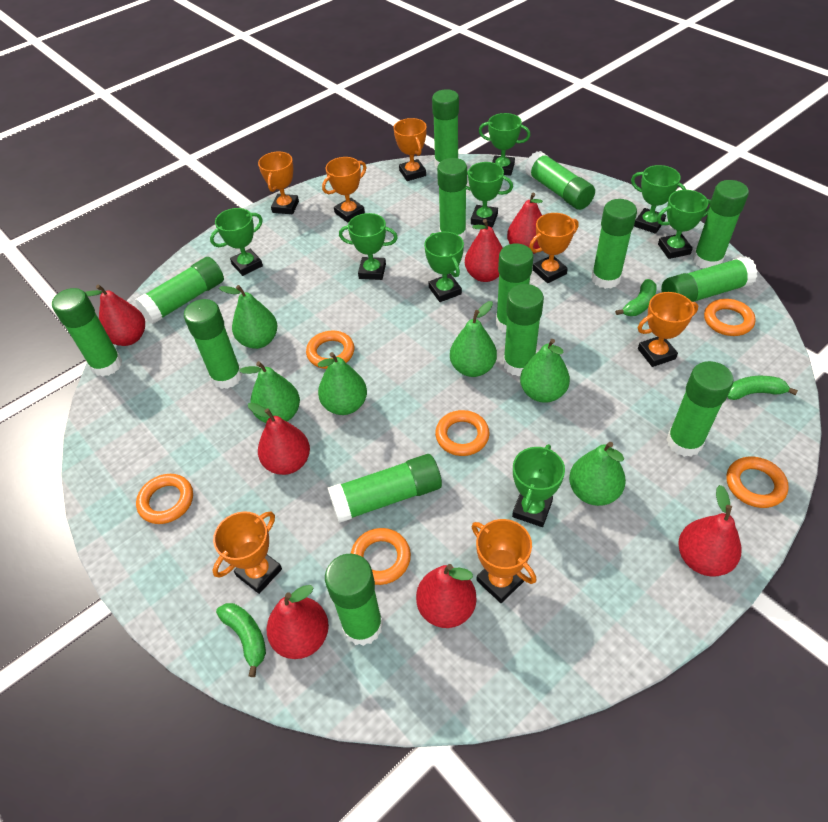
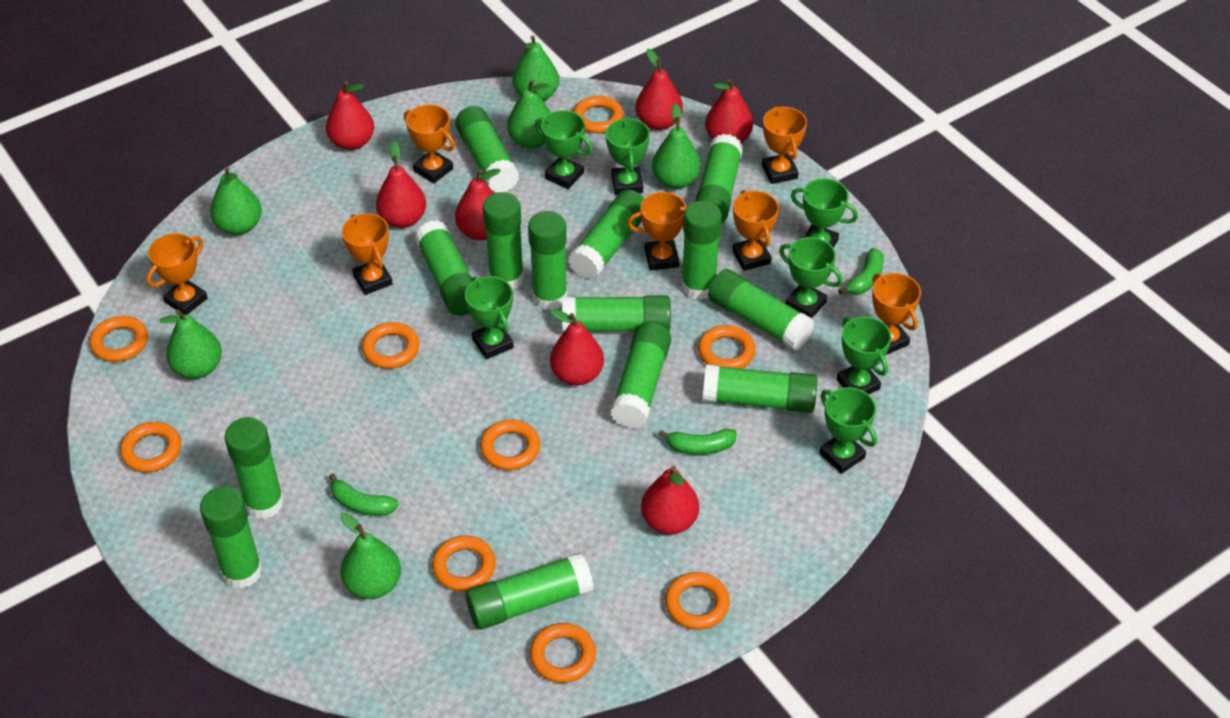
green trophy: [210,208,263,276] [339,213,398,280] [424,232,464,302] [466,162,513,228] [479,113,530,176] [512,444,565,527] [631,165,686,234] [657,190,711,259] = 8 -> [465,276,514,359] [535,110,593,189] [606,117,650,195] [779,237,843,318] [791,178,858,248] [819,387,877,474] [837,317,891,394] = 7
orange ring: [136,474,193,524] [306,331,354,369] [351,528,411,585] [435,410,489,456] [704,299,756,336] [727,456,789,508] = 6 -> [90,316,148,362] [120,422,181,472] [362,322,419,369] [432,536,496,592] [480,420,540,470] [530,623,596,683] [573,96,624,133] [665,572,730,630] [698,325,756,369] = 9

